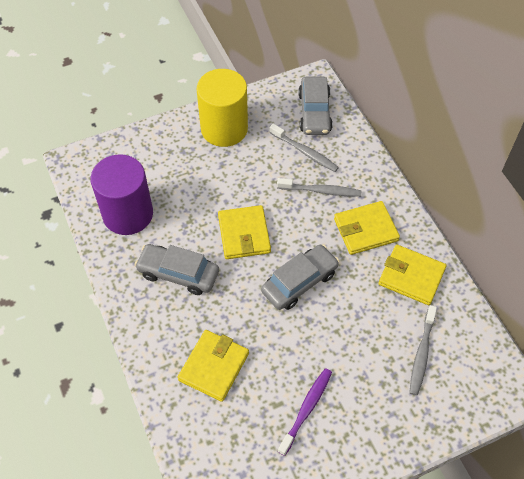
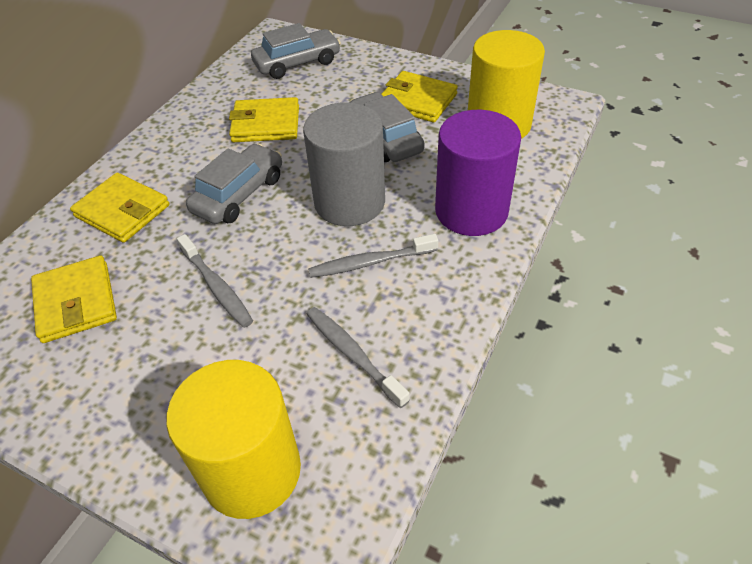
grey cylinder: none = 0 -> [303,102,385,226] = 1
purple toothbrush: [278,368,332,456] = 1 -> none = 0
yellow cylinder: [197,69,248,147] = 1 -> [166,360,301,519] [468,30,545,139] = 2

